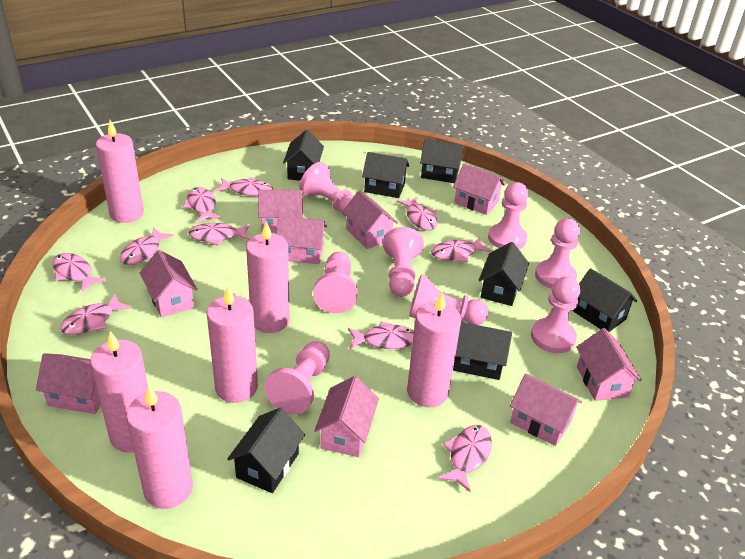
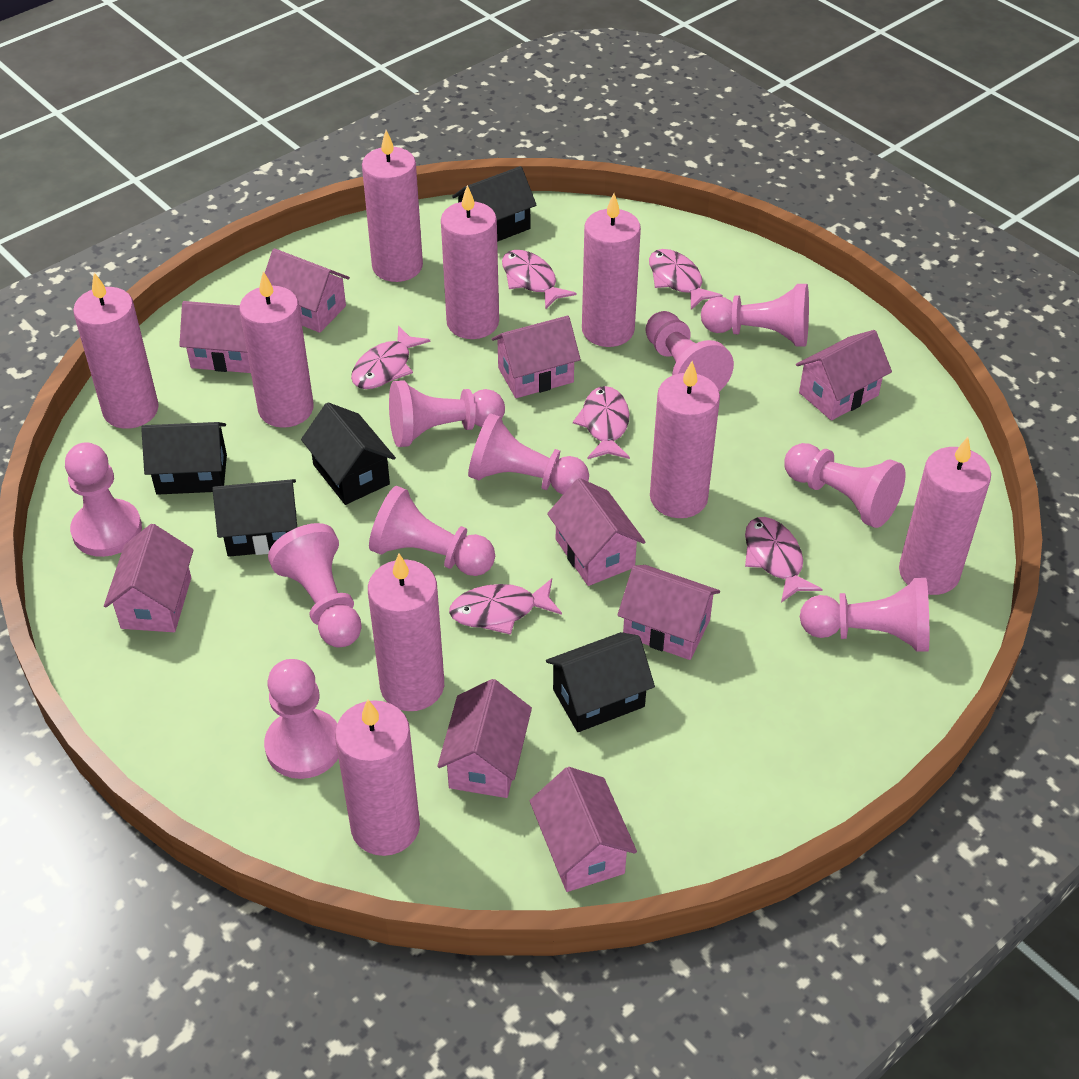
black house: [227,408,305,493] [283,130,324,181] [362,152,409,198] [420,139,464,183] [453,322,512,380] [479,242,529,306] [572,268,637,332] = 7 -> [141,422,227,495] [213,479,297,557] [301,402,396,505] [452,166,536,242] [546,632,655,732] = 5
pink candle: [90,331,148,453] [96,120,144,223] [126,385,193,509] [207,285,258,403] [246,221,290,333] [407,292,461,407] = 6 -> [73,273,159,429] [239,271,314,428] [335,700,420,856] [362,130,423,282] [368,554,444,711] [441,185,499,339] [582,193,641,347] [650,361,720,518] [899,437,991,595] = 9
pink fish: [52,253,106,292] [60,293,132,335] [120,227,174,265] [183,187,221,223] [188,223,250,246] [215,177,273,196] [348,321,414,349] [397,196,438,230] [431,237,492,262] [438,425,492,492] = 10 -> [351,326,430,389] [449,578,562,635] [502,250,577,310] [573,386,630,459] [649,249,723,310] [745,517,823,603] = 6
pink pawn: [264,341,330,415] [299,162,354,216] [313,252,358,313] [383,227,424,297] [409,274,488,325] [488,182,528,249] [531,276,580,353] [535,218,580,289] = 8 -> [65,442,142,557] [264,659,338,779] [268,523,362,647] [369,486,495,576] [389,380,505,447] [468,413,589,495] [646,311,734,392] [701,284,809,346] [784,443,906,528] [800,578,929,652] = 10

